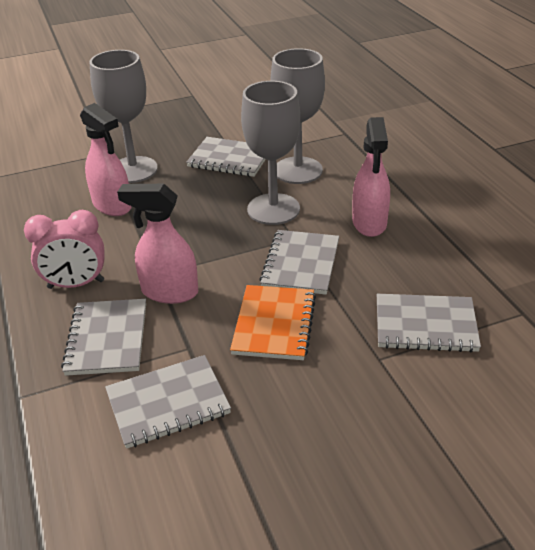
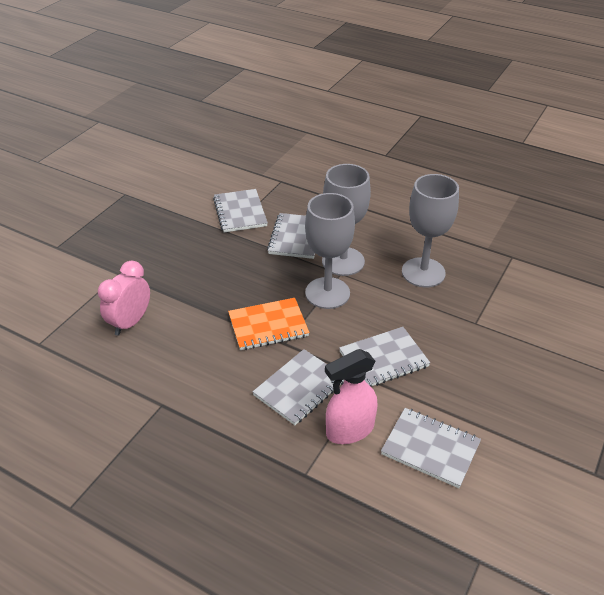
pink spray bottle: [80,103,132,216] [117,184,198,304] [352,117,390,237] = 3 -> [325,349,378,444] = 1

